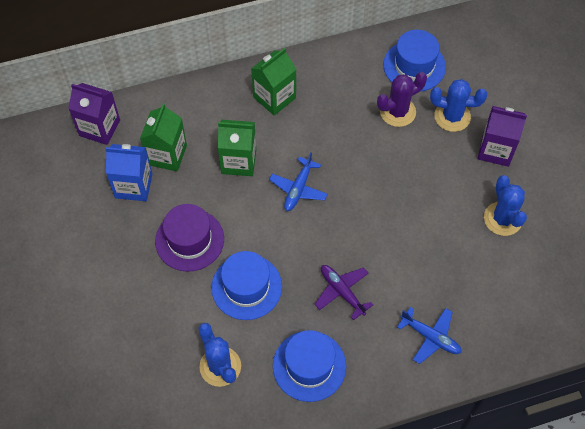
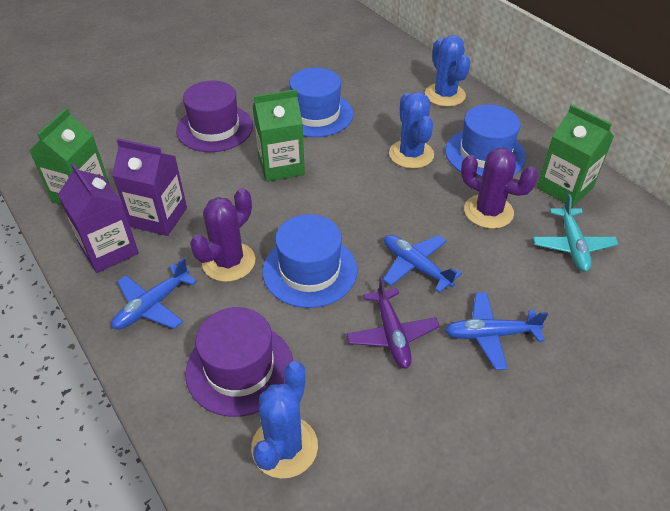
blue carton: [105,144,152,201] = 1 -> none = 0
blue plane: [269,152,328,211] [397,307,462,364] = 2 -> [112,258,197,330] [383,235,462,293] [445,292,548,370] = 3
purple cactus: [377,72,427,127] = 1 -> [190,188,255,282] [461,148,538,229] = 2
purple hat: [155,204,224,272] = 1 -> [176,81,253,152] [185,307,293,417] = 2
turquoise plane: none = 0 -> [533,194,618,272] = 1

